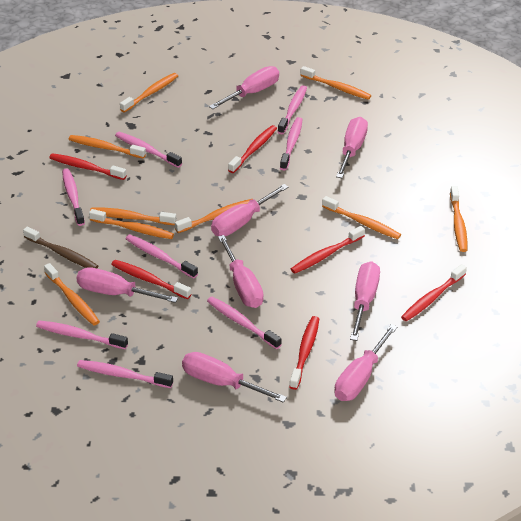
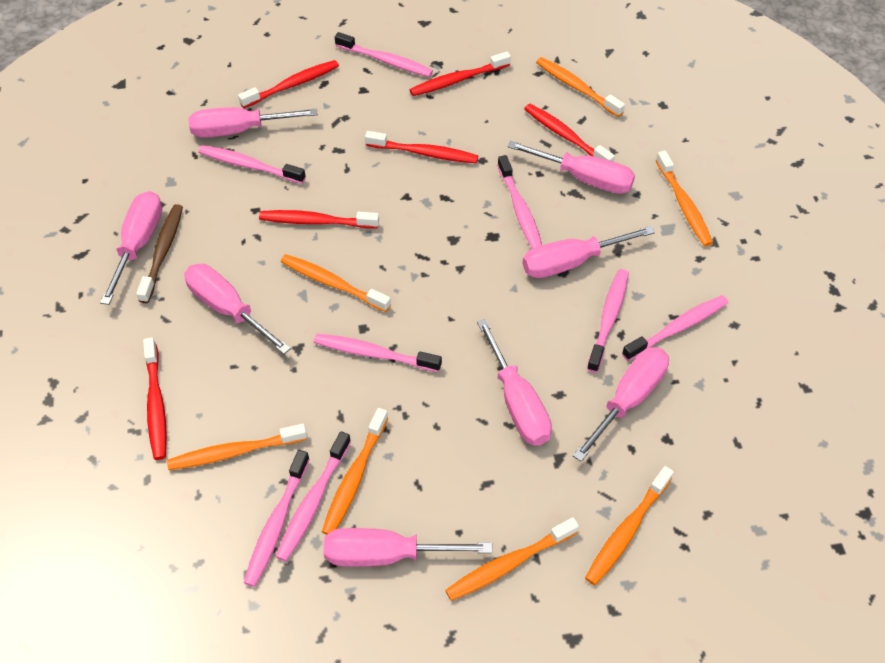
orange toothbrush: [44,263,100,326] [68,135,146,159] [89,209,174,239] [90,207,176,225] [120,73,178,113] [175,199,253,233] [300,66,371,100] [322,196,401,239] [450,186,467,252] = 9 -> [167,424,307,470] [281,254,391,312] [322,408,388,535] [445,517,579,601] [536,57,625,117] [585,466,674,585] [656,151,713,246] = 7

